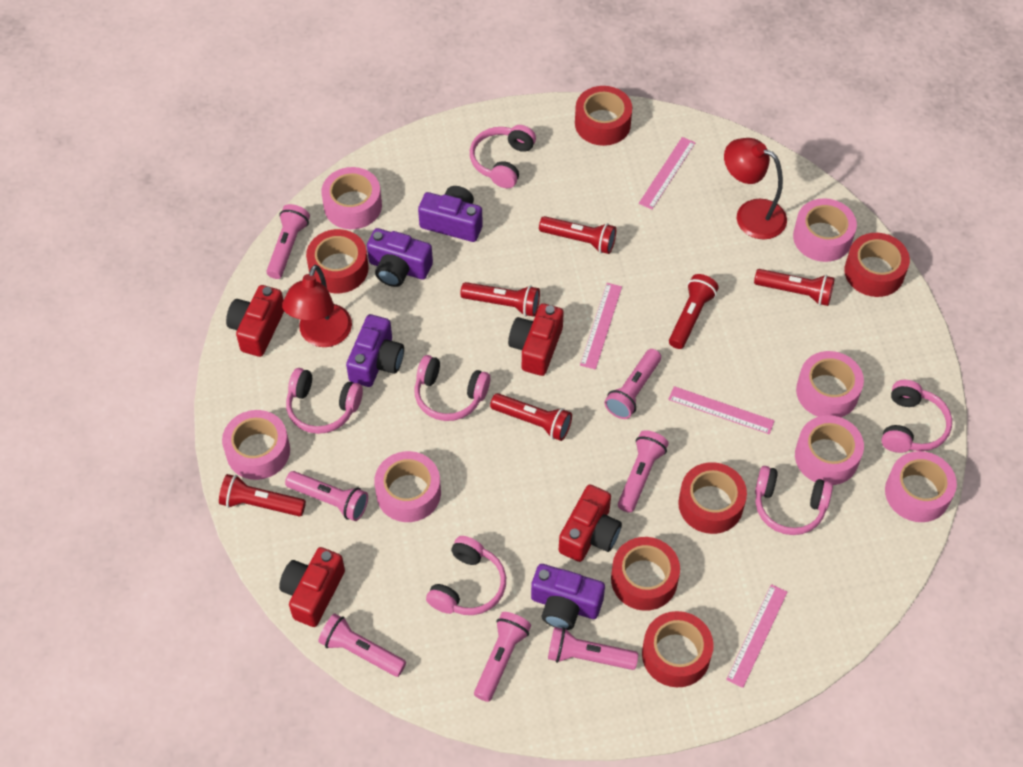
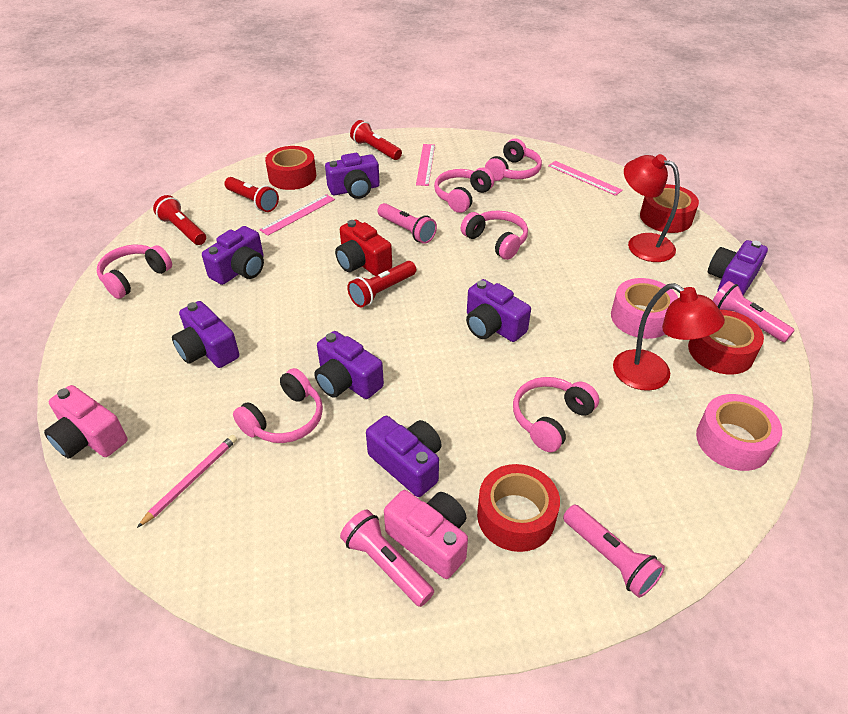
pink camera: none = 0 -> [44,385,128,459] [384,490,468,579] = 2
pink flashlight: [266,204,310,279] [285,471,368,521] [318,613,406,677] [474,612,531,702] [548,627,638,670] [604,349,661,419] [618,430,669,513] = 7 -> [340,509,434,607] [377,203,437,244] [563,505,665,598] [712,281,795,342] = 4
pink pencil: none = 0 -> [137,435,237,528] = 1
pink ruler: [580,283,622,370] [639,137,695,210] [668,386,775,434] [726,584,787,688] = 4 -> [259,194,335,236] [416,144,435,186] [548,161,623,196] = 3
pink tape: [222,410,290,480] [321,167,382,229] [374,451,441,522] [793,198,857,262] [795,415,864,485] [796,351,864,417] [885,451,957,522] = 7 -> [611,278,678,339] [696,394,782,471] = 2
purple camera: [346,314,404,387] [367,228,433,287] [418,186,483,242] [531,564,605,630] = 4 -> [172,301,240,368] [202,226,264,285] [314,331,384,399] [325,153,380,199] [366,416,442,497] [466,279,531,342] [708,240,768,296] = 7
red camera: [226,285,284,357] [279,547,345,627] [508,303,564,376] [559,485,622,562] = 4 -> [335,220,392,276] = 1
red flashlight: [219,474,306,516] [460,282,540,317] [490,393,572,441] [539,216,616,254] [669,274,719,349] [754,269,835,306] = 6 -> [153,195,206,245] [224,177,279,212] [347,261,416,307] [350,120,402,160] = 4
red tape: [306,229,369,293] [575,86,632,146] [611,537,680,611] [642,611,714,687] [678,462,747,534] [844,233,910,297] = 6 -> [265,146,316,190] [477,464,560,552] [640,184,699,233] [688,310,764,375] = 4

